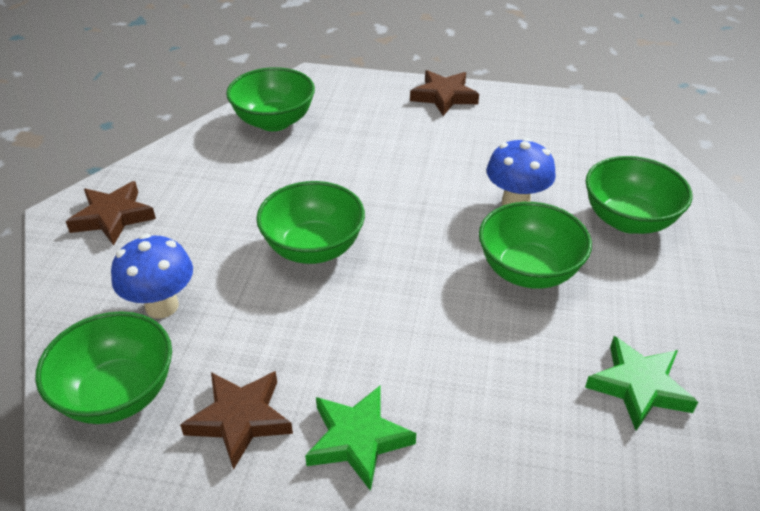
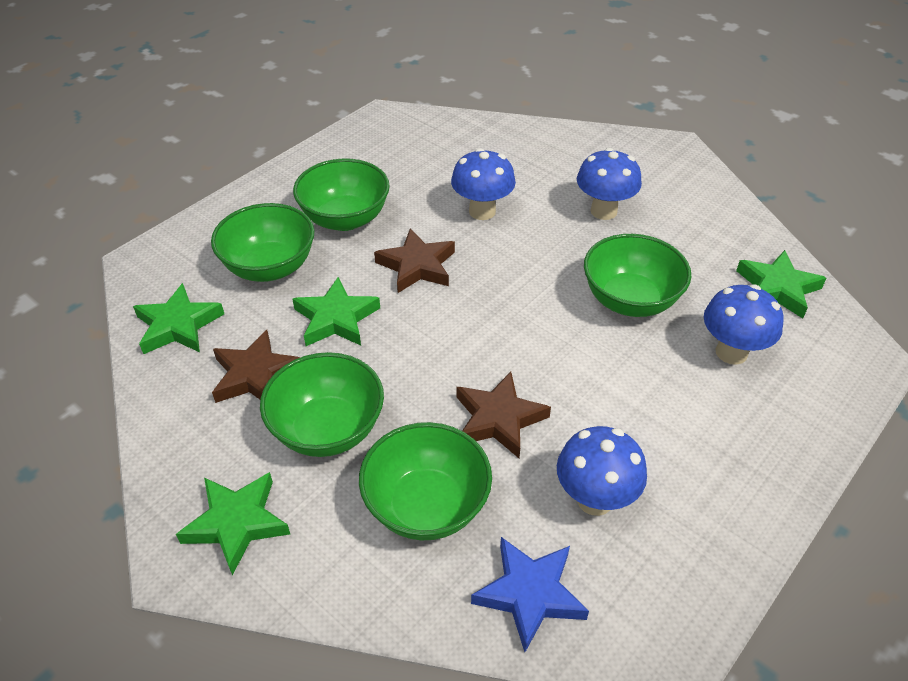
blue mushroom: [111,234,193,319] [487,138,556,206] = 2 -> [451,148,516,220] [557,426,647,516] [577,148,642,220] [704,284,784,365] = 4
blue star: none = 0 -> [471,537,589,652] = 1
green star: [305,385,416,491] [585,336,698,430] = 2 -> [133,283,224,354] [176,472,290,575] [292,277,380,346] [736,250,826,318] = 4

